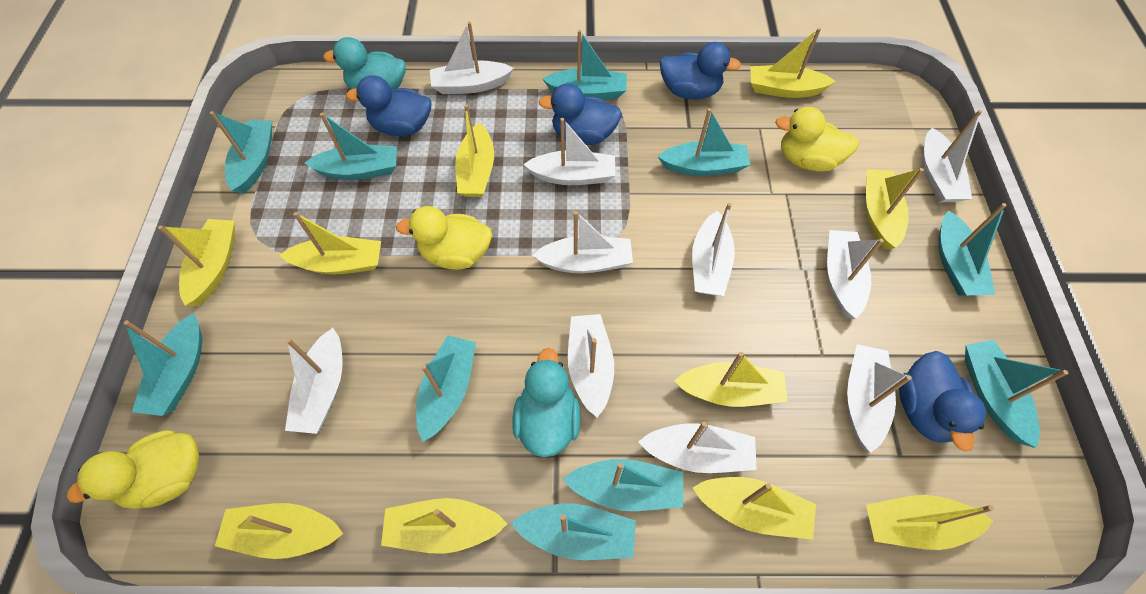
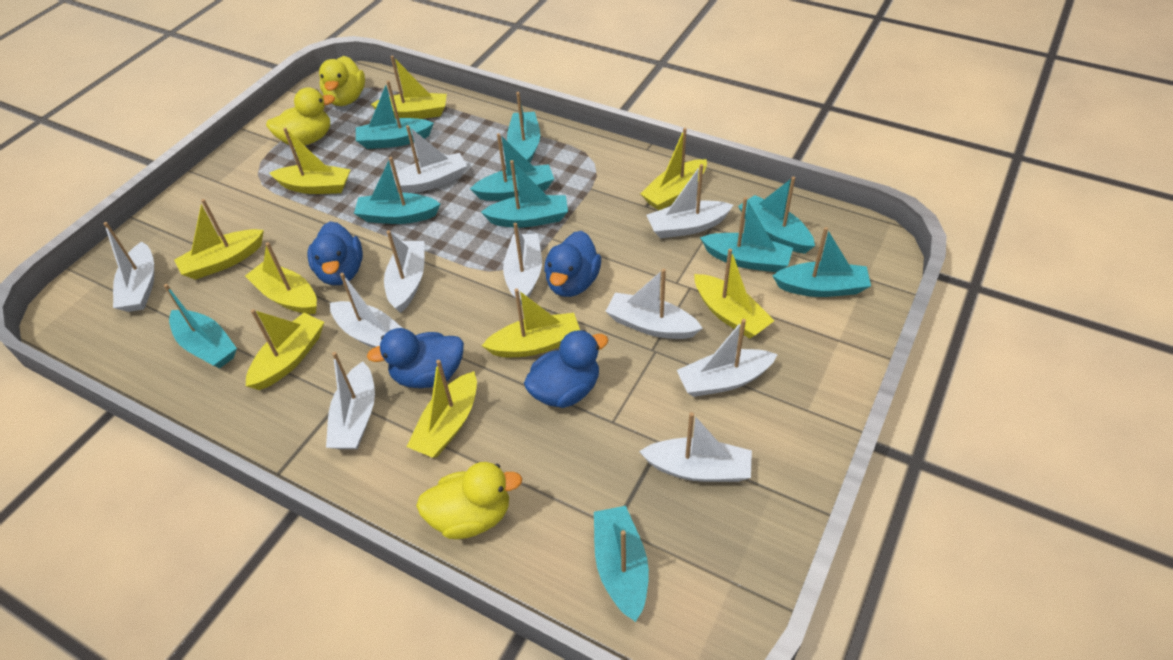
turquoise duck: [323,37,406,91] [513,348,581,457] = 2 -> none = 0
yellow boat: [158,219,235,306] [215,503,343,559] [280,212,381,274] [381,498,507,554] [455,104,494,197] [674,352,788,407] [692,477,816,540] [750,28,836,98] [866,168,924,250] [866,495,994,550] = 10 -> [174,199,264,280] [245,242,317,314] [246,309,324,390] [269,128,351,194] [371,55,447,119] [406,360,477,458] [482,288,580,357] [640,128,707,210] [694,249,774,338] = 9

